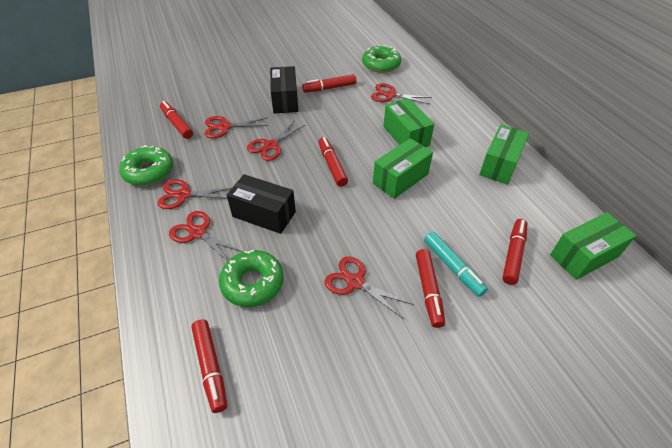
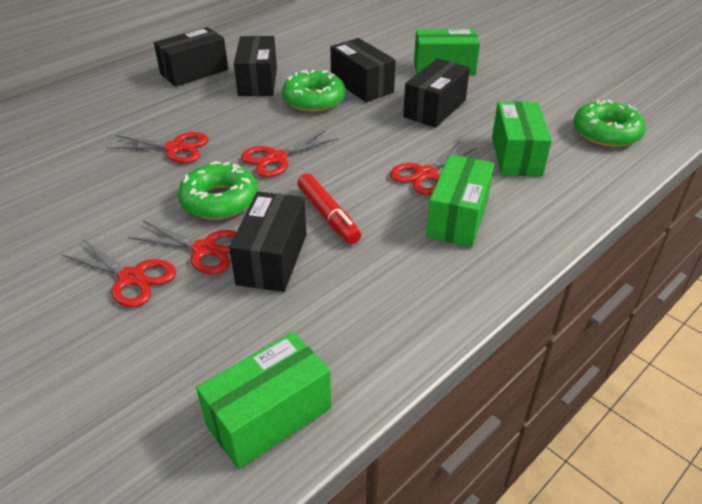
black box: [227,174,296,234] [270,66,298,113] = 2 -> [154,27,228,87] [229,192,307,292] [234,36,277,96] [330,38,396,102] [403,58,470,128] = 5
red marker: [160,101,193,139] [191,320,227,413] [302,74,357,93] [318,137,348,187] [416,249,445,328] [502,219,527,285] = 6 -> [297,174,361,244] = 1
red scissors: [157,180,232,209] [169,211,243,261] [205,116,269,138] [247,120,305,161] [324,256,413,319] [371,83,432,104] = 6 -> [62,239,176,307] [107,132,209,163] [128,221,237,274] [241,130,338,177] [390,141,477,195] = 5
turquoise marker: [424,231,488,297] = 1 -> none = 0

